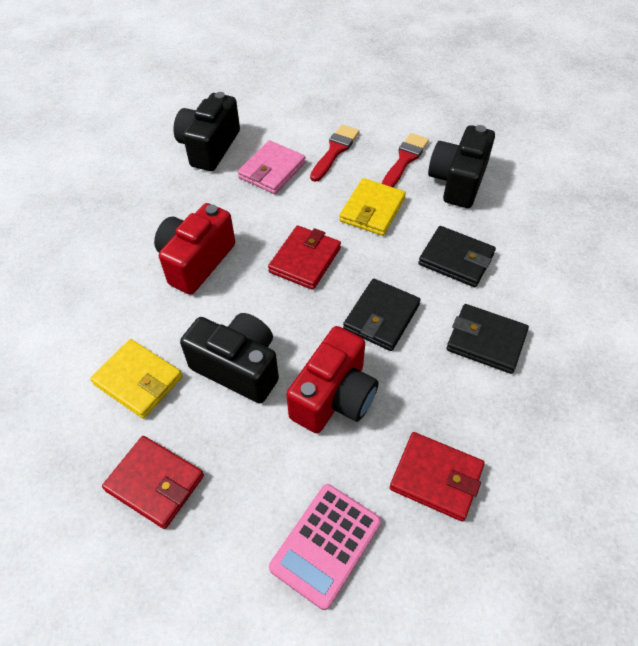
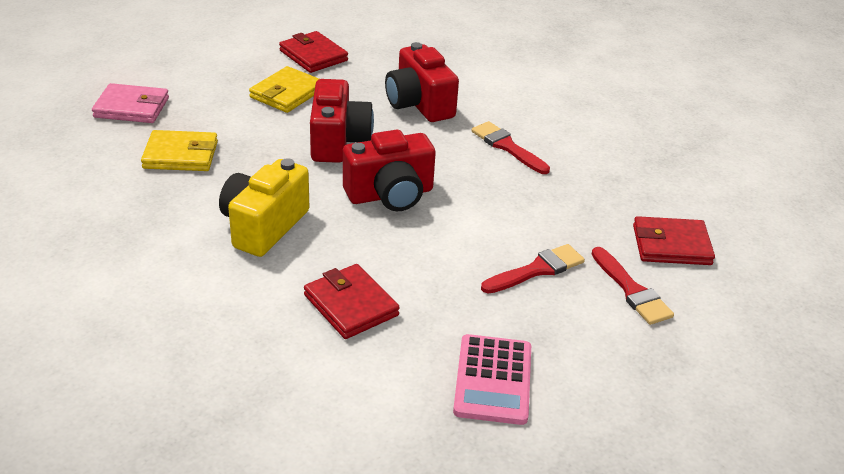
black camera: [174,92,240,171] [180,313,279,403] [428,125,495,208] = 3 -> none = 0
black wallet: [343,279,421,351] [418,226,496,287] [446,304,529,374] = 3 -> none = 0
red brush: [310,125,359,182] [382,133,429,187] = 2 -> [471,121,550,174] [481,244,585,294] [592,247,674,325] = 3
red camera: [154,203,235,294] [286,326,379,433] = 2 -> [310,79,374,163] [343,130,436,211] [385,42,459,122] = 3
yellow camera: none = 0 -> [219,158,309,257] = 1

